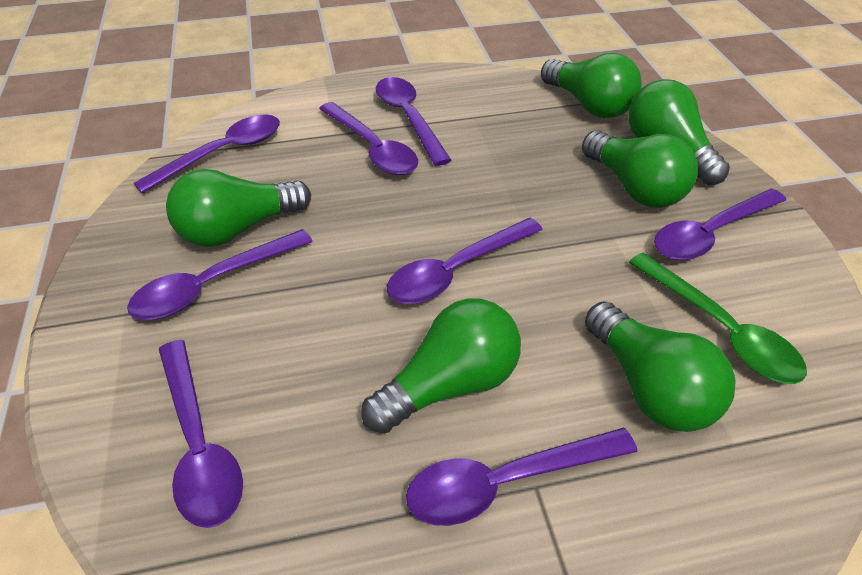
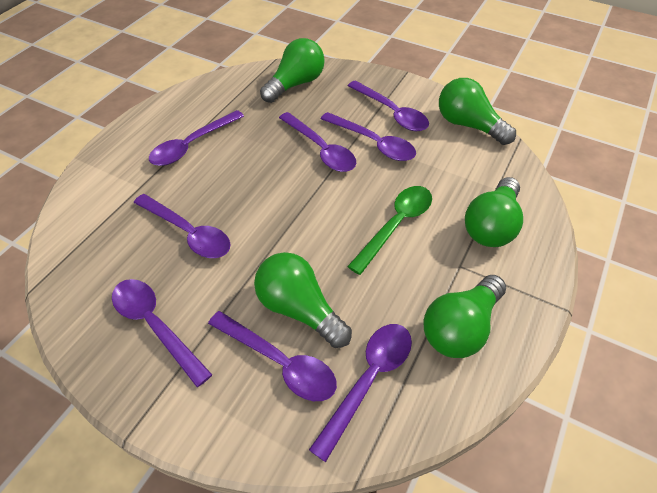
green light bulb: [166,169,311,247] [361,299,521,434] [541,53,642,118] [582,130,698,208] [585,301,736,432] [628,79,730,185] = 6 -> [254,252,352,348] [260,38,325,103] [424,275,506,358] [439,78,516,145] [465,177,523,247] = 5

